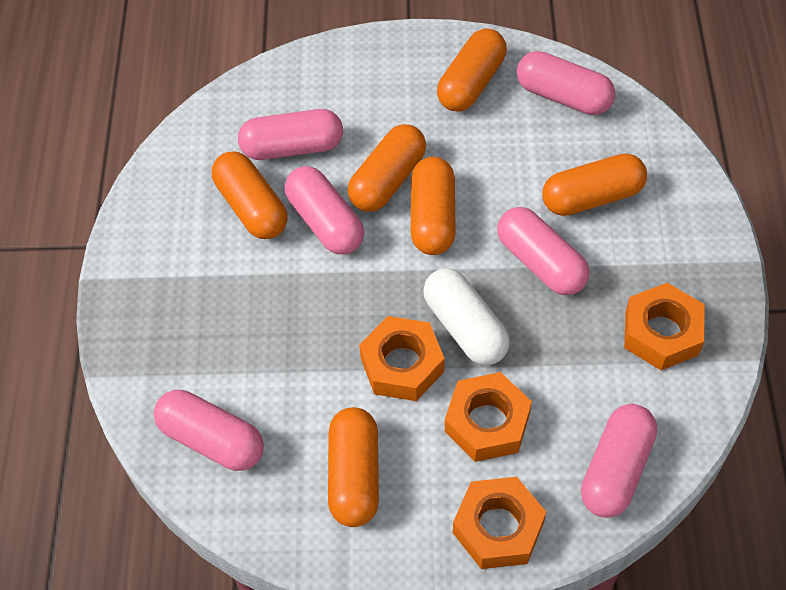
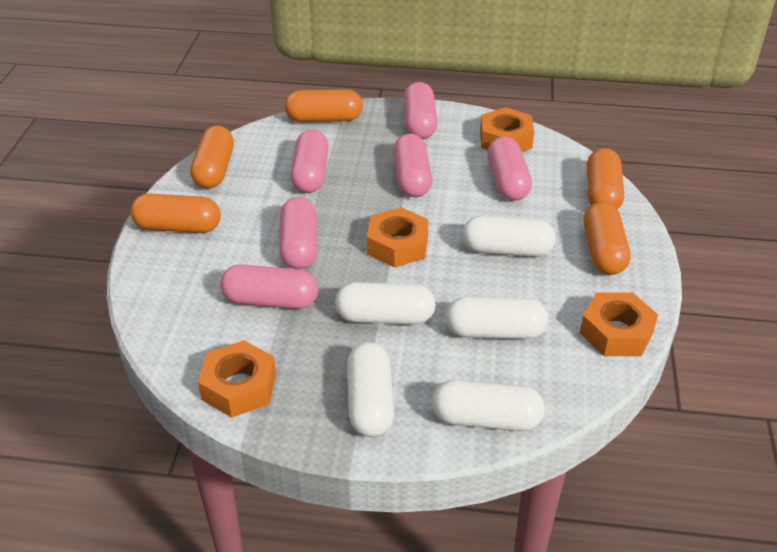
orange capsule: [212,151,287,239] [328,407,379,527] [348,124,426,212] [411,157,456,255] [437,29,507,112] [542,153,647,216] = 6 -> [130,194,221,233] [190,126,234,189] [285,89,363,122] [584,202,630,275] [587,148,624,209] = 5
white capsule: [423,268,510,365] = 1 -> [335,282,436,324] [347,342,394,437] [432,380,545,431] [445,297,548,339] [462,216,556,257] = 5

